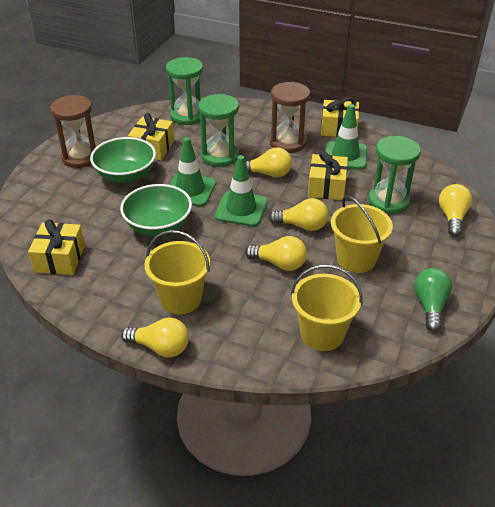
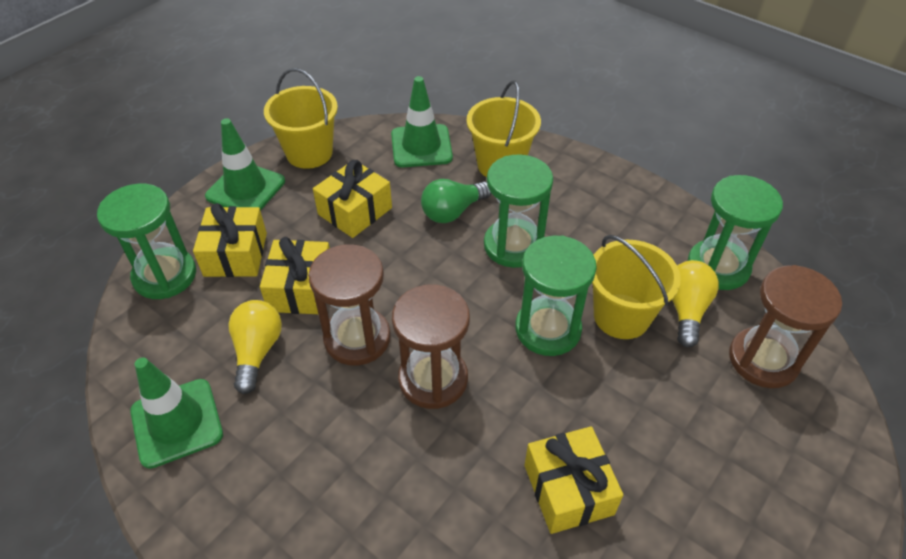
brown hourglass: [50,95,97,168] [270,82,310,153] = 2 -> [308,244,391,366] [392,284,470,409] [729,265,842,388] = 3
green bowl: [90,137,156,183] [120,184,192,236] = 2 -> none = 0
green hourglass: [166,57,203,125] [198,94,239,167] [368,136,421,214] = 3 -> [97,184,196,299] [484,154,553,268] [515,236,597,356] [688,175,783,290] = 4
yellow light bulb: [121,318,189,357] [245,147,292,178] [245,236,307,271] [268,198,328,231] [439,184,472,237] = 5 -> [228,300,282,394] [672,260,719,347] = 2

